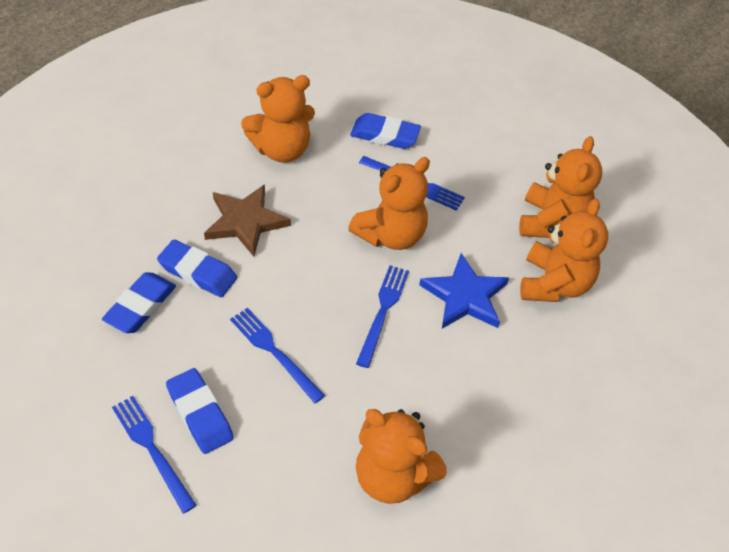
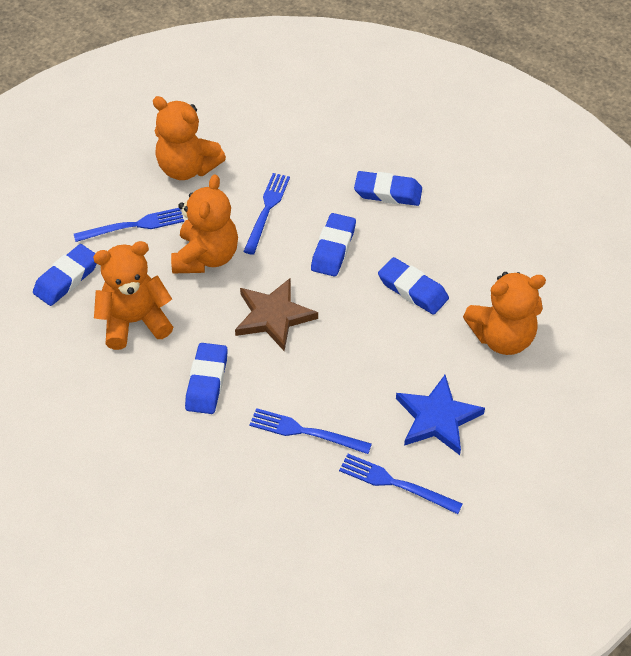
blue eraser: [102,272,176,333] [157,240,237,297] [166,368,234,454] [350,113,421,149] = 4 -> [33,244,96,306] [185,343,228,414] [311,213,356,277] [354,171,422,206] [378,257,449,315] = 5
orange teddy bear: [241,75,315,163] [348,157,430,250] [356,409,447,504] [519,136,602,238] [520,198,608,302] = 5 -> [93,241,173,350] [153,96,226,180] [171,174,238,273] [463,272,546,355] = 4

